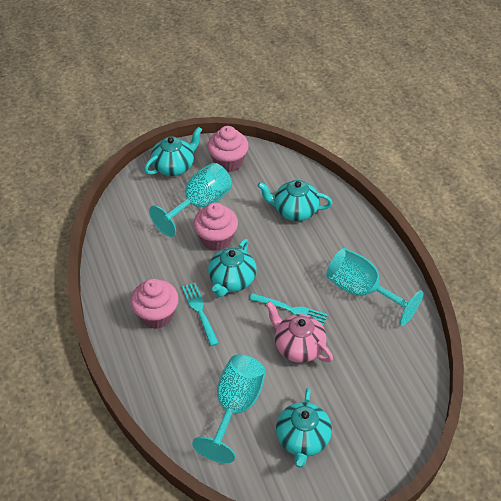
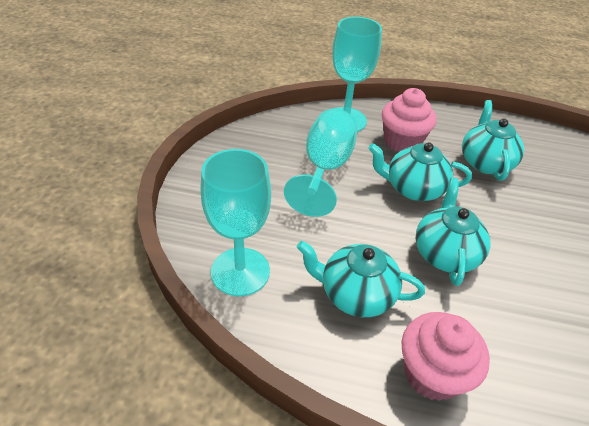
pink cupcake: [130,279,179,329] [194,202,238,251] [207,126,249,172] = 3 -> [382,88,436,152] [401,312,490,401] = 2
pink teapot: [265,301,333,363] = 1 -> none = 0
turquoise fork: [182,283,219,346] [250,293,328,326] = 2 -> none = 0

